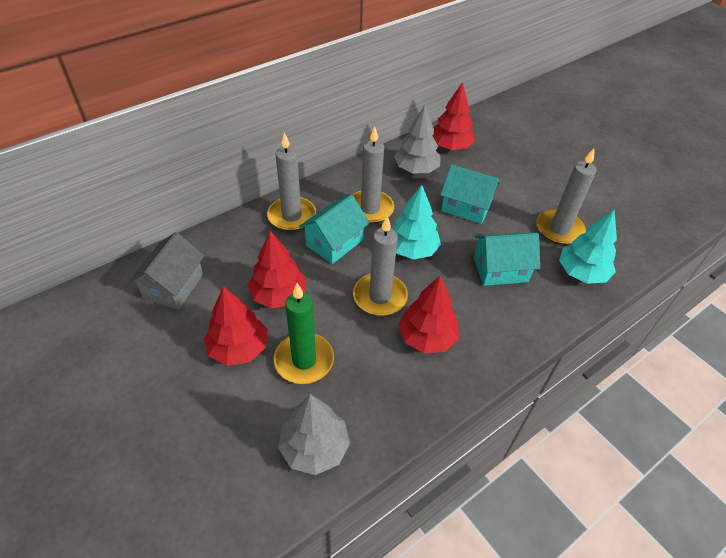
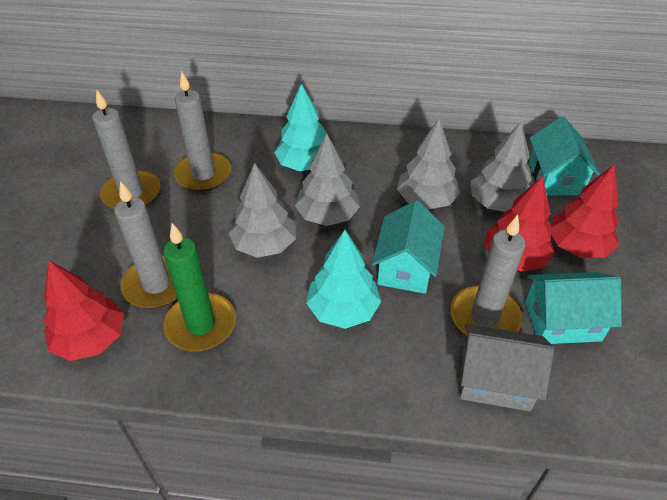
grey tree: [278,394,350,475] [394,105,441,173] = 2 -> [229,163,296,258] [295,134,360,226] [397,119,461,209] [471,122,532,212] = 4
red tree: [204,286,268,366] [248,231,306,308] [398,276,459,353] [432,82,475,150] = 4 -> [44,261,124,361] [484,176,555,271] [551,165,619,258] = 3

